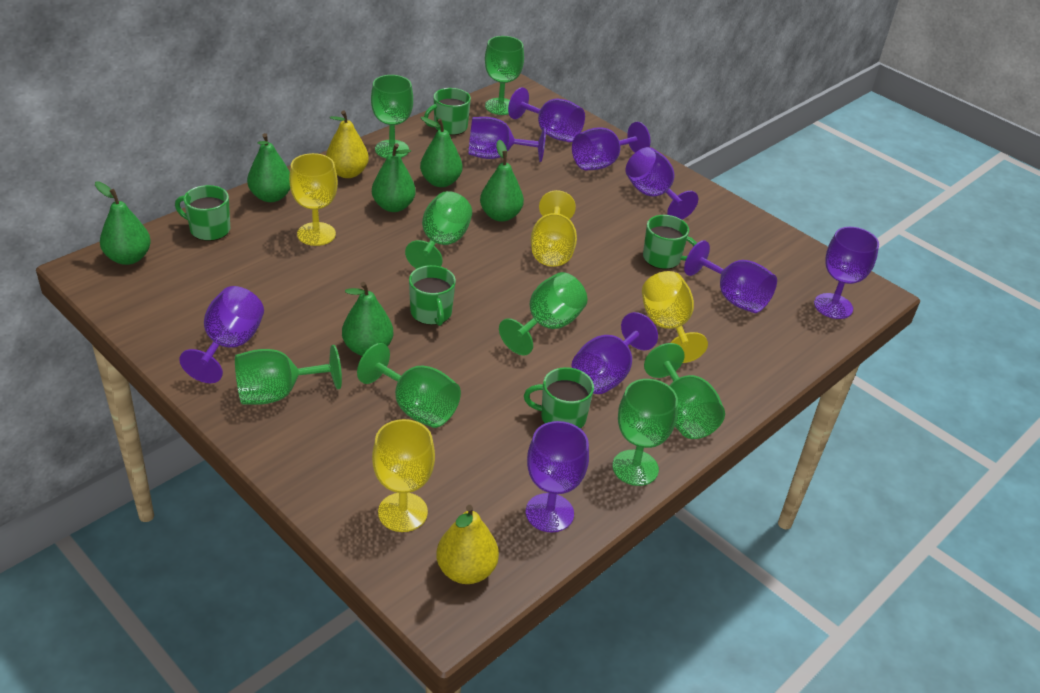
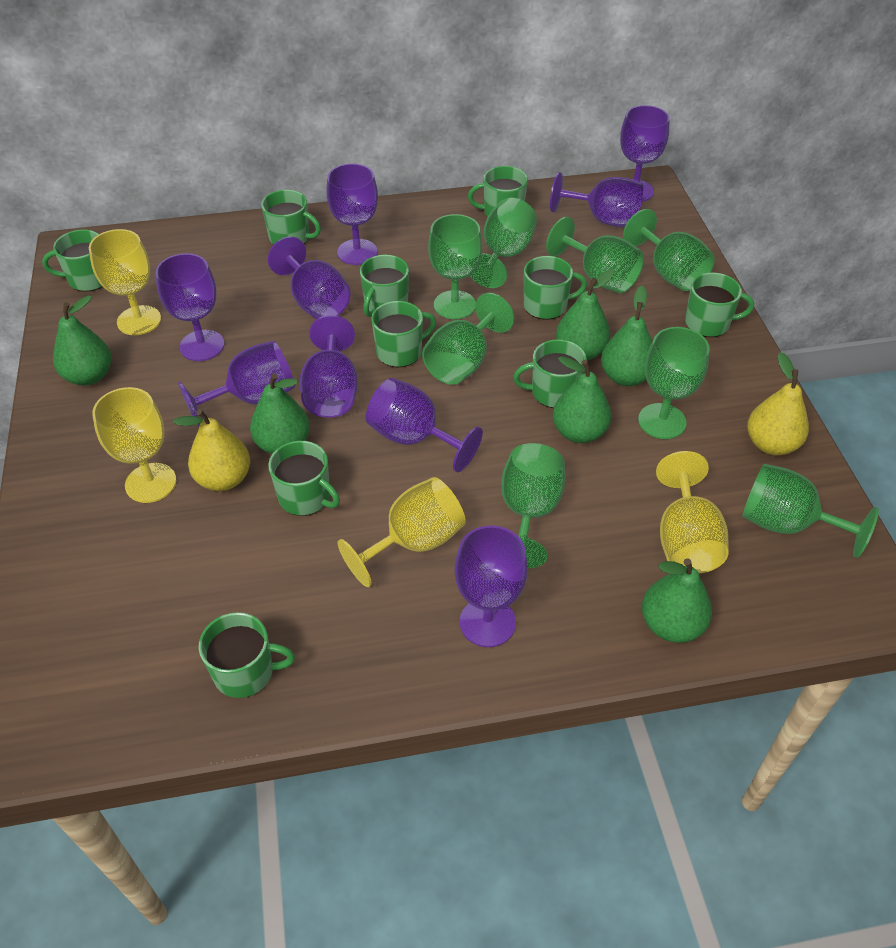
green mug: [175,185,230,241] [409,265,456,326] [424,88,471,135] [524,367,594,429] [643,215,697,269] = 5 -> [42,230,102,292] [198,612,295,698] [261,190,321,245] [268,441,340,516] [360,255,409,317] [371,301,436,367] [468,166,528,217] [513,339,587,408] [523,256,587,320] [685,272,754,337] = 10

